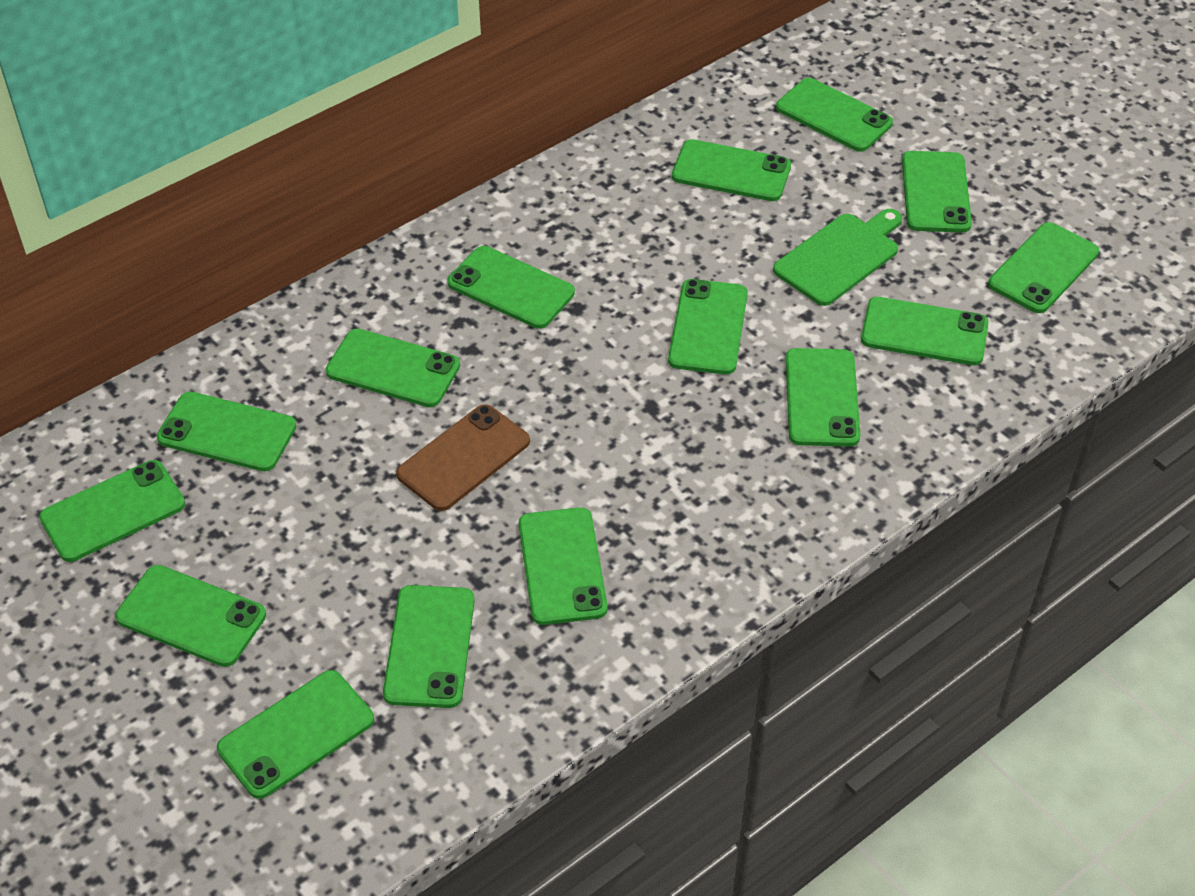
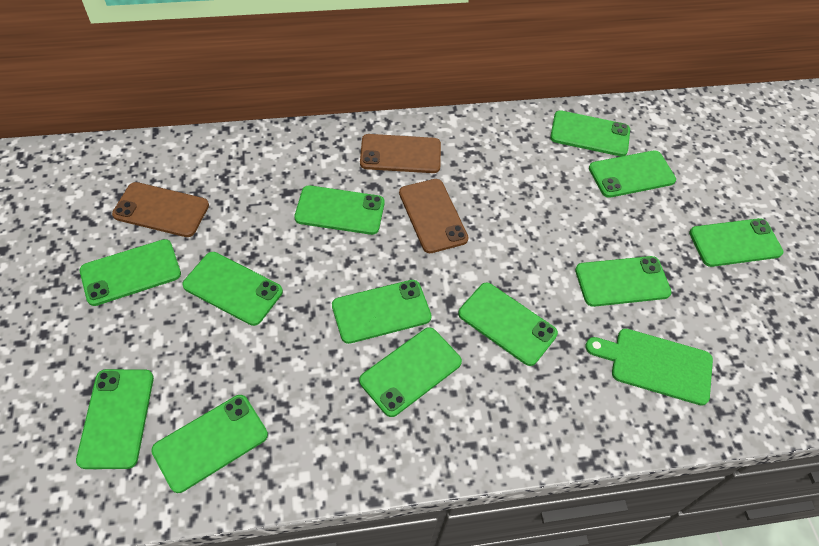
brown phone: [396,404,530,511] = 1 -> [112,182,209,237] [360,134,441,173] [399,179,469,253] = 3
green phone: [39,460,185,562] [115,565,266,667] [157,392,297,471] [217,670,374,799] [326,329,460,407] [383,585,475,708] [447,246,575,329] [519,507,608,625] [668,279,748,375] [672,139,791,201] [776,78,893,152] [786,348,860,447] [861,297,989,365] [902,151,972,233] [988,222,1099,313] = 15 -> [76,369,154,469] [80,239,181,306] [151,395,268,493] [182,252,283,326] [294,185,385,235] [332,280,432,344] [359,327,462,417] [458,283,558,366] [550,110,630,156] [575,256,672,307] [589,150,676,198] [689,218,784,267] = 12

